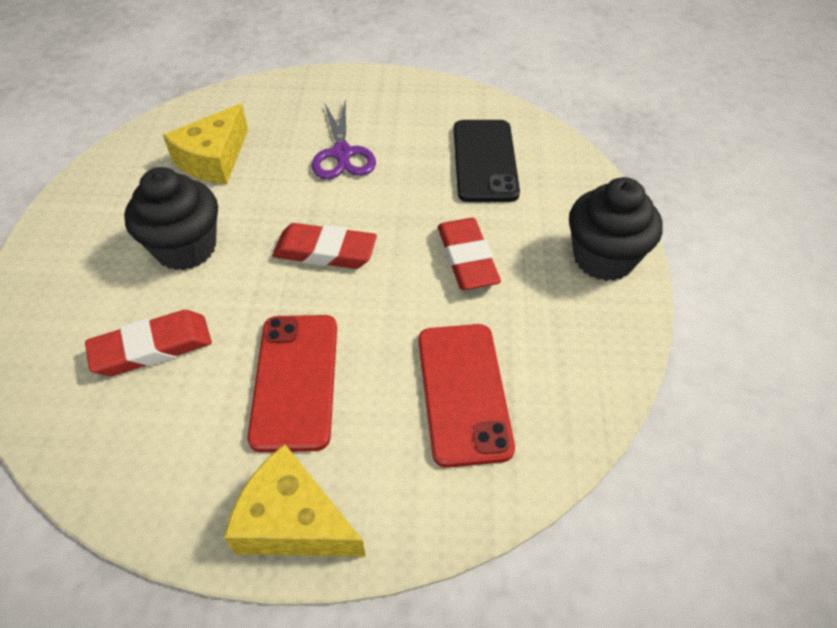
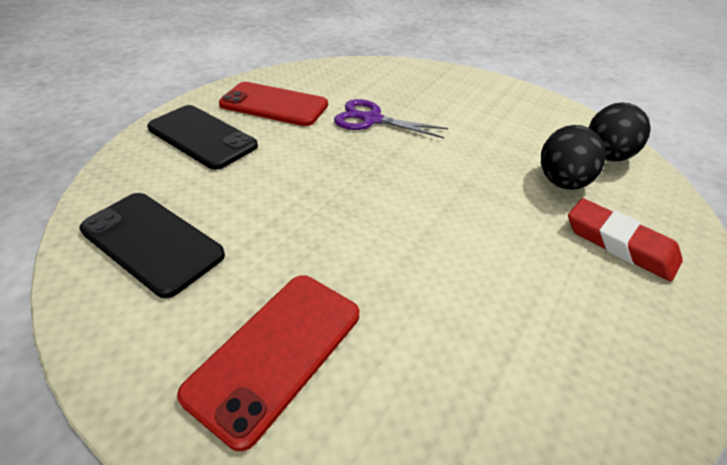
black cupcake: [124,167,218,270] [569,177,663,281] = 2 -> none = 0
black egg: none = 0 -> [541,125,606,190] [589,103,650,162] = 2
black phone: [454,120,520,202] = 1 -> [79,193,225,298] [147,105,258,170] = 2
red eraser: [85,310,212,376] [272,223,377,269] [438,218,501,290] = 3 -> [568,198,683,282] = 1
yellow cheese: [163,104,248,184] [224,444,366,557] = 2 -> none = 0

